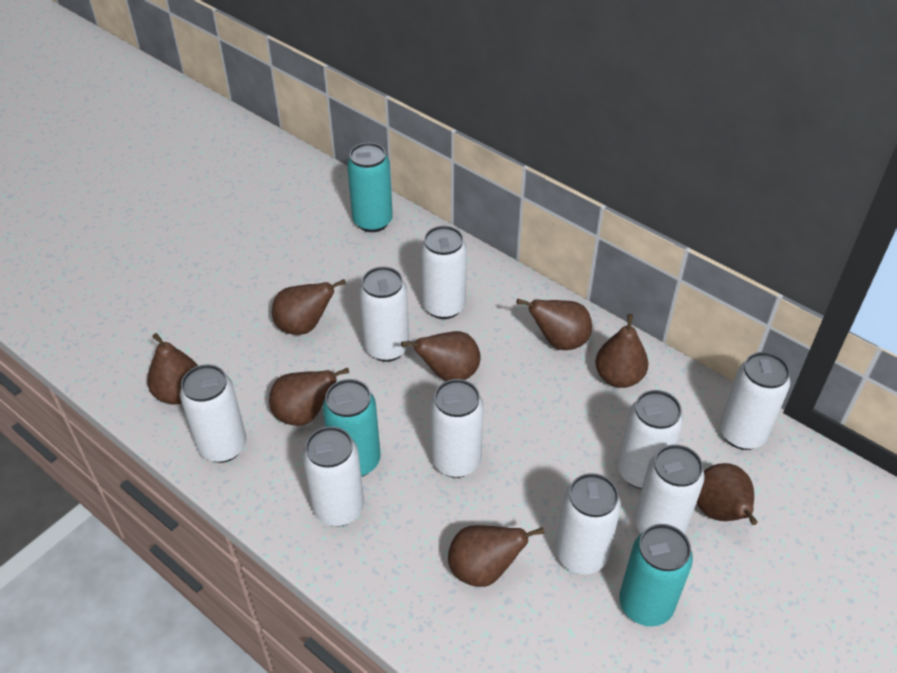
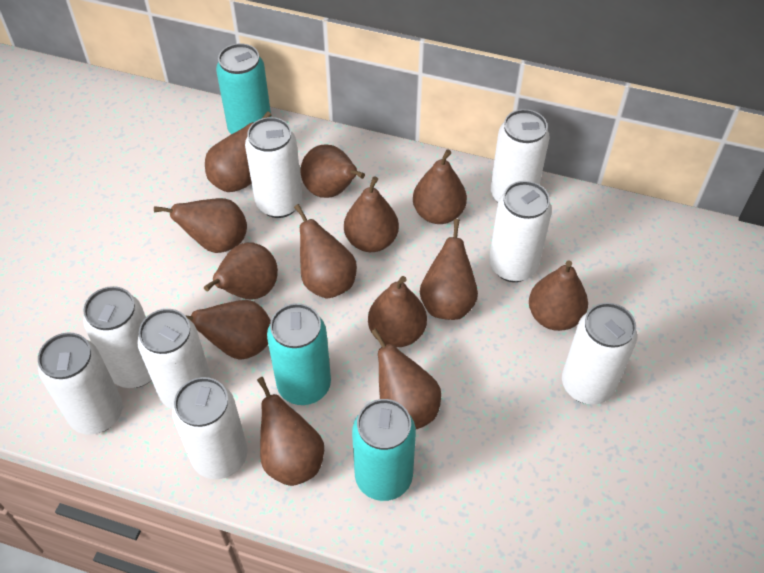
brown pear: [147,333,198,404] [269,368,349,426] [272,279,346,335] [401,331,480,381] [448,525,544,587] [517,299,592,350] [595,314,648,388] [697,463,758,525] = 8 -> [154,198,247,253] [185,300,271,359] [204,242,278,300] [205,111,271,192] [257,377,324,486] [294,204,357,299] [301,145,365,198] [344,176,399,252] [368,276,427,347] [371,328,441,429] [413,149,467,224] [420,219,478,320] [529,261,588,331] = 13
white can: [180,364,247,463] [303,426,364,526] [359,266,409,362] [421,226,467,319] [430,379,484,478] [555,473,621,574] [618,390,683,489] [634,444,705,534] [720,352,791,450] = 9 -> [38,332,123,435] [83,286,152,388] [137,309,212,409] [172,377,248,479] [245,117,302,218] [489,181,552,282] [490,109,550,203] [562,303,637,405] = 8

